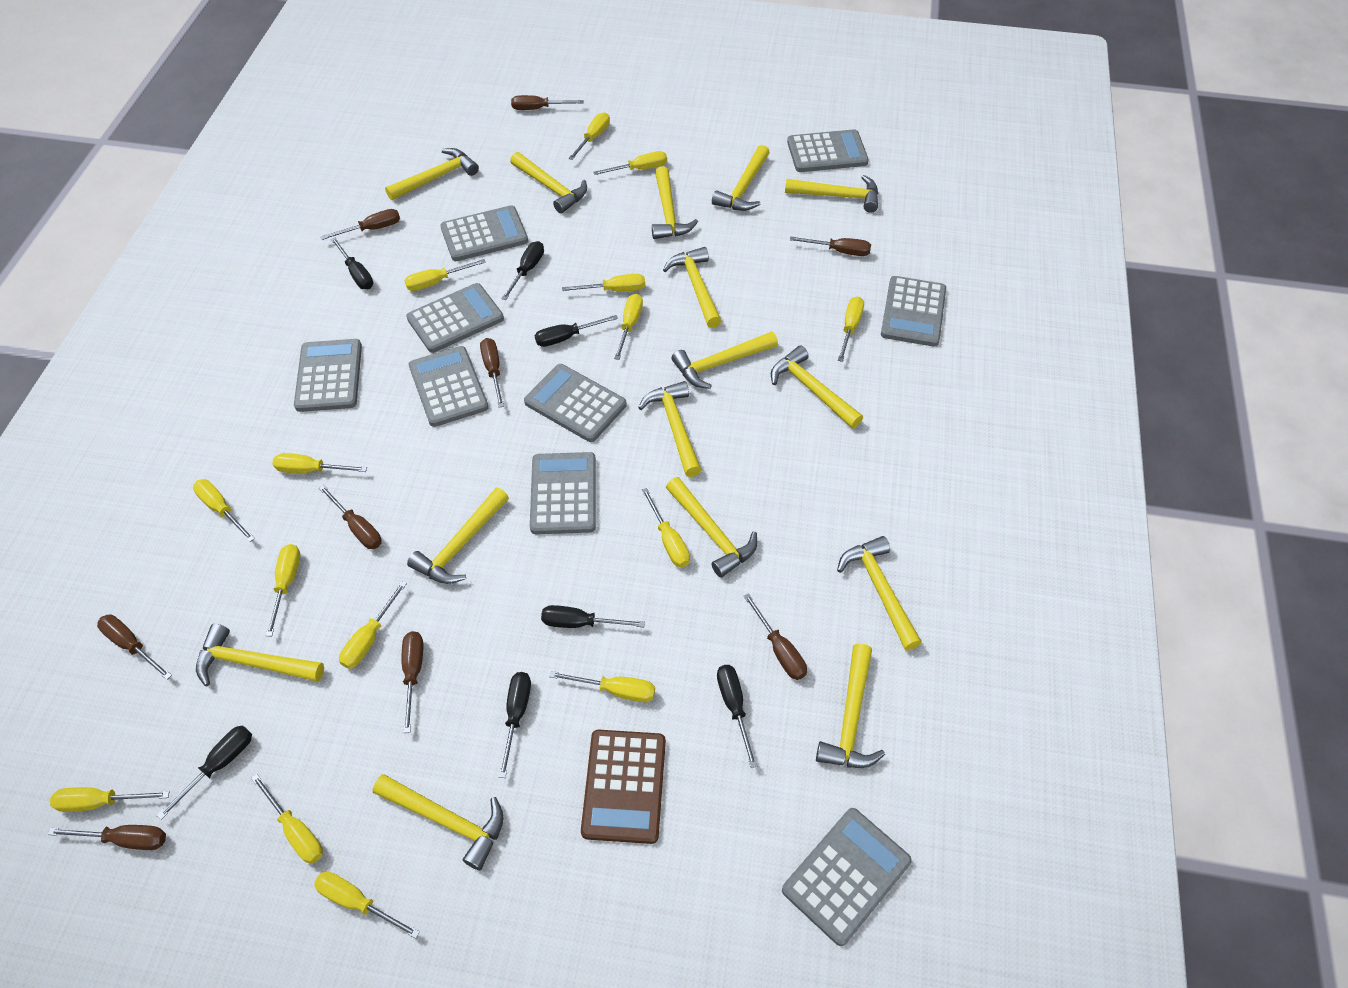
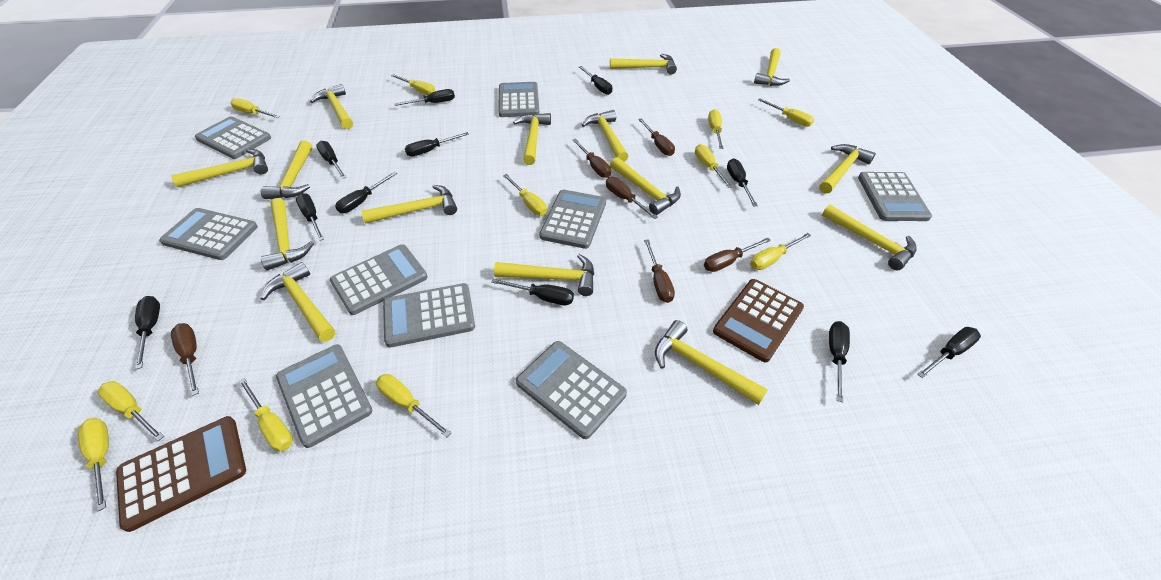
black screwdriver: [156,725,252,820] [331,237,373,289] [499,672,531,778] [501,241,544,300] [534,315,618,347] [541,605,645,628] [717,665,757,768] = 7 -> [135,296,160,370] [296,193,324,241] [316,141,346,179] [335,172,397,213] [394,89,455,106] [405,132,469,156] [491,279,574,305] [579,66,612,95] [727,159,758,207] [829,321,850,402] [917,327,981,378] = 11
brown calculator: [581,730,666,844] = 1 -> [116,416,246,532] [713,279,804,362] = 2
brown screwdriver: [48,825,166,850] [97,615,172,680] [319,485,382,549] [321,209,400,240] [401,631,423,733] [480,338,504,408] [511,95,584,110] [743,593,807,680] [790,237,871,256] = 9 -> [171,323,199,396] [572,139,611,178] [606,177,658,219] [638,118,675,156] [644,239,675,303] [704,237,771,272] = 6
yellow screwdriver: [50,787,170,812] [193,479,255,542] [251,773,323,864] [266,544,300,636] [273,453,367,473] [314,872,420,939] [339,581,407,669] [404,259,486,291] [549,671,655,702] [562,274,645,292] [568,112,610,160] [593,151,667,175] [614,294,643,360] [642,488,690,567] [838,296,864,362] = 15 -> [78,418,109,511] [98,381,164,441] [231,98,280,118] [238,378,293,451] [376,374,451,437] [391,74,435,95] [503,174,547,216] [695,144,732,188] [708,109,724,149] [750,233,811,270] [758,98,814,127] = 11

